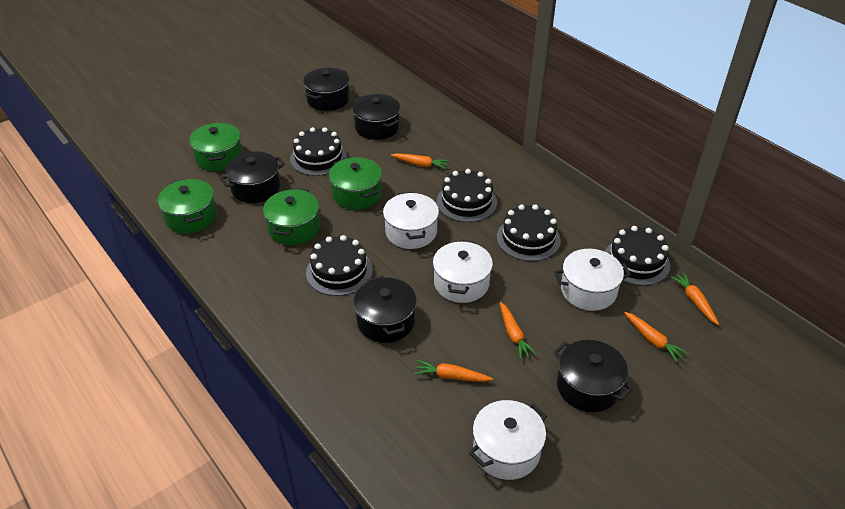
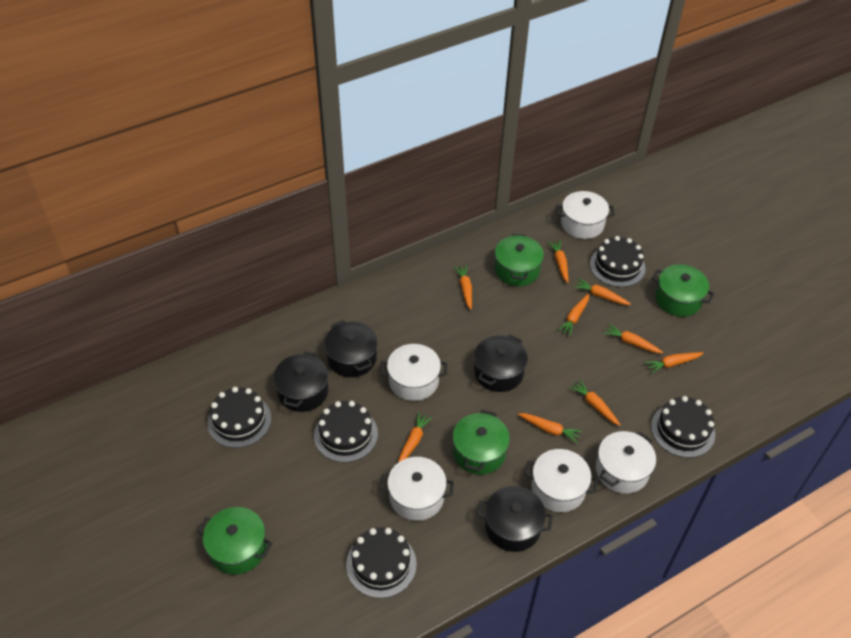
black pot: [220,151,285,203] [303,68,349,111] [352,94,400,140] [354,275,417,343] [554,340,633,412] = 5 -> [273,351,328,412] [324,320,378,377] [474,334,528,392] [477,486,553,552] = 4
orange carrot: [391,153,449,169] [414,360,493,382] [500,302,537,359] [624,312,688,362] [670,272,719,325] = 5 -> [398,412,433,462] [454,265,472,310] [518,413,582,443] [548,240,568,283] [557,293,589,336] [569,379,621,426] [574,278,631,305] [603,324,663,353] [645,352,704,374] = 9
white pot: [383,192,439,249] [433,240,493,303] [469,400,547,480] [554,249,631,311] = 4 -> [380,457,454,521] [381,344,447,401] [524,449,598,512] [556,191,615,239] [596,431,656,494] = 5

